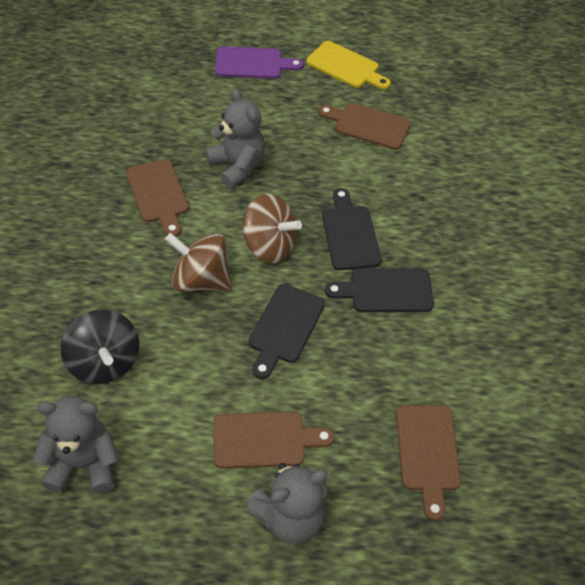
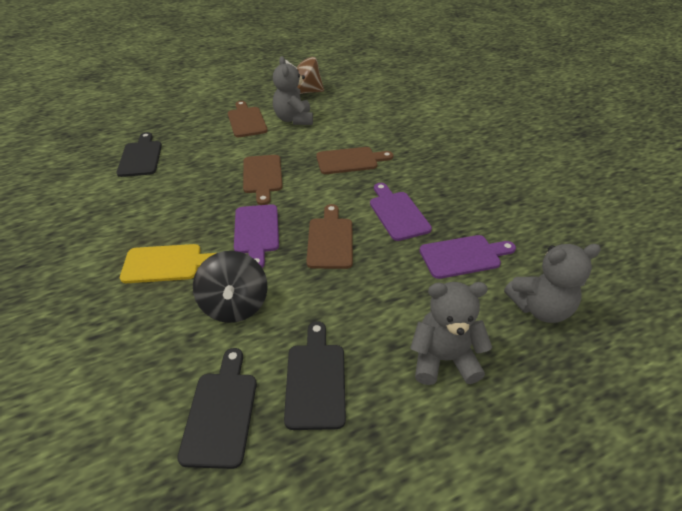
brown spinning top: [165,233,231,292] [241,193,302,263] = 2 -> [285,57,324,94] = 1
purple cutting board: [215,46,304,79] = 1 -> [234,204,279,268] [370,183,432,241] [419,235,516,279] = 3

